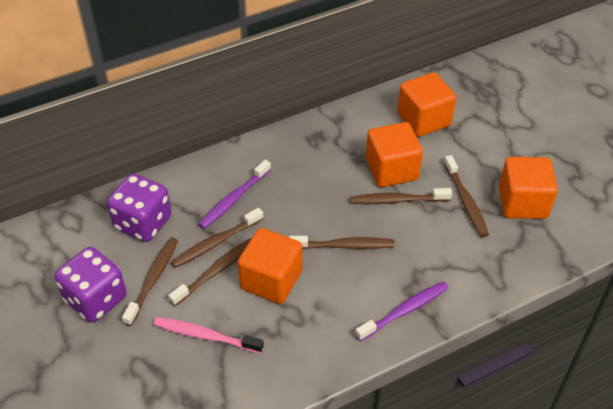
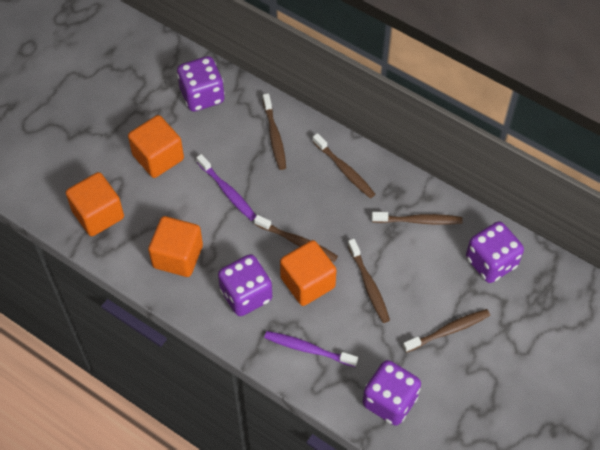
pink toothbrush: [154,317,264,353] = 1 -> none = 0
purple dice: [55,247,126,322] [107,174,172,242] = 2 -> [177,56,225,112] [218,254,272,316] [363,360,421,426] [466,221,524,283] = 4

